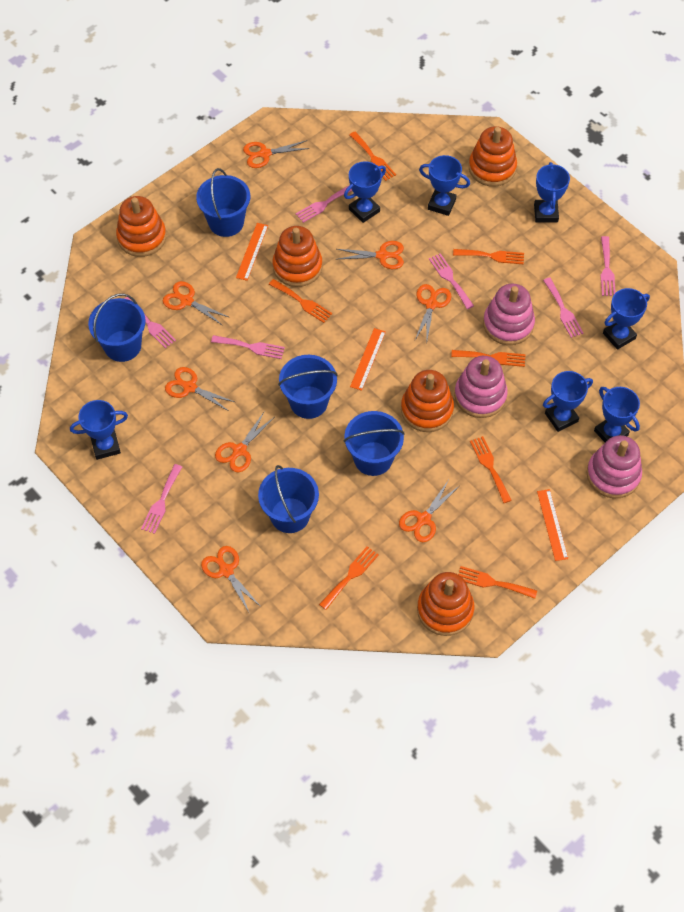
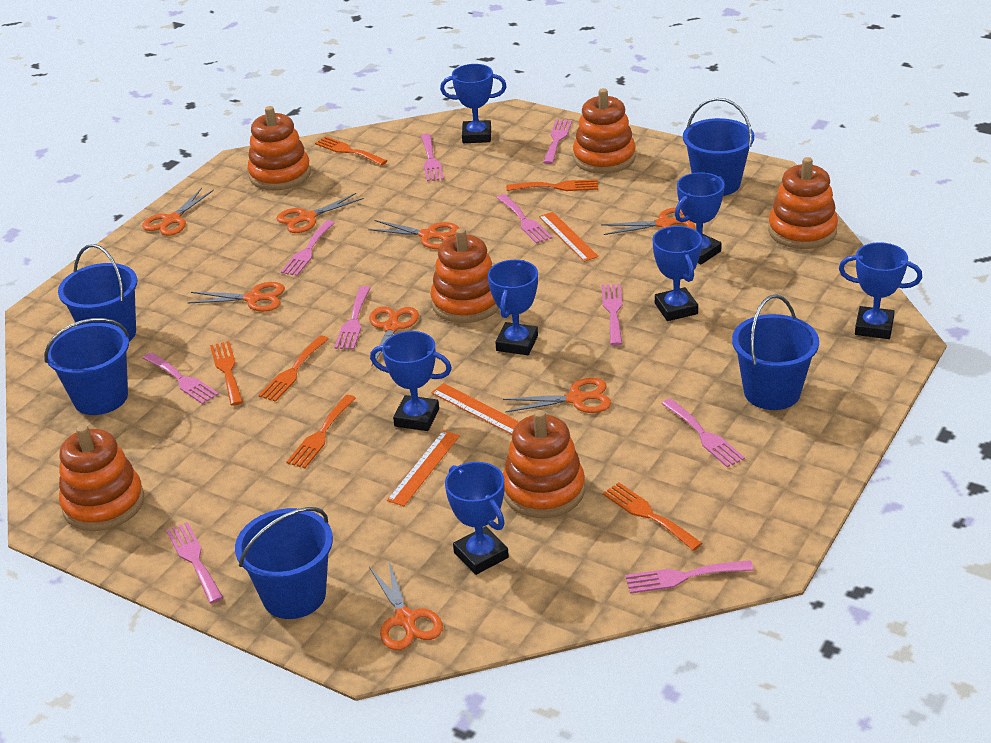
orange fork: [269,279,332,323] [319,546,379,610] [350,132,396,181] [451,350,526,367] [453,249,524,264] [458,566,537,599] [470,436,512,503] = 7 -> [210,341,243,406] [258,335,328,402] [286,395,356,468] [315,136,387,166] [506,179,598,191] [603,482,702,551] = 6
orange stacking toy: [116,196,166,257] [272,226,323,287] [401,370,454,432] [417,572,474,636] [469,126,517,187] = 5 -> [59,425,144,531] [247,106,311,191] [430,228,499,323] [503,410,585,518] [573,88,636,174] [768,157,838,249] = 6
pink fork: [124,297,176,348] [141,464,182,534] [211,335,285,359] [296,186,352,223] [429,253,474,309] [543,278,584,338] [601,236,616,296] = 7 -> [143,352,219,404] [166,522,223,604] [281,220,335,276] [334,286,371,350] [421,134,444,181] [497,194,552,244] [543,119,572,164] [601,284,623,346] [625,560,754,594] [662,398,745,467] = 10
pink stacking toy: [454,356,508,418] [483,283,535,345] [586,435,642,498] = 3 -> none = 0

